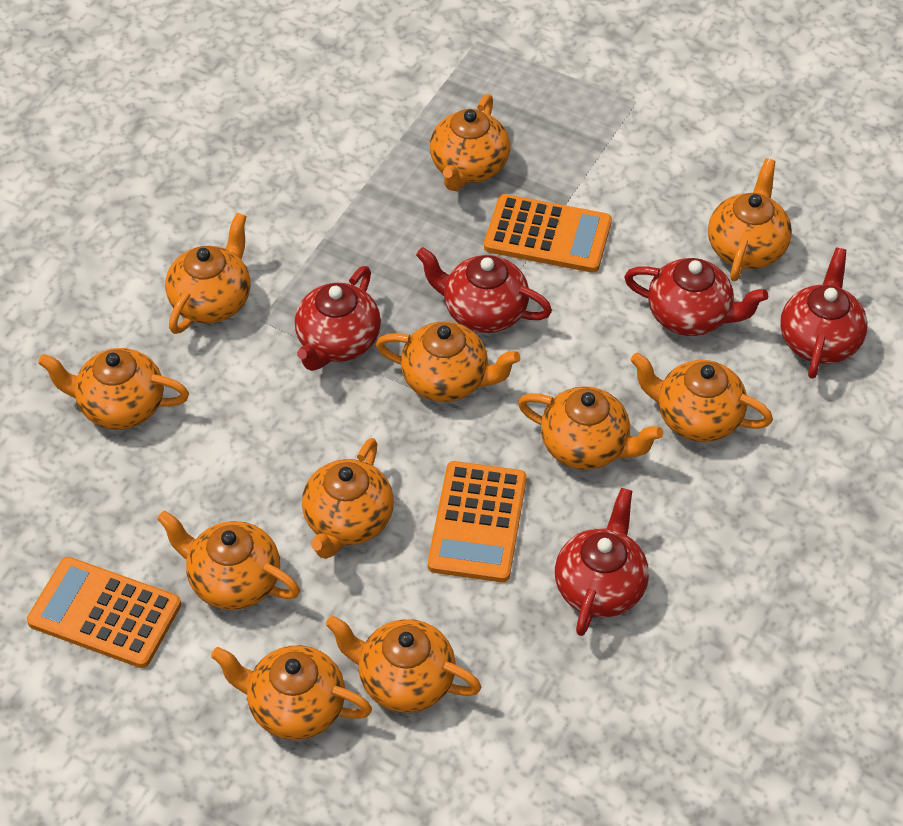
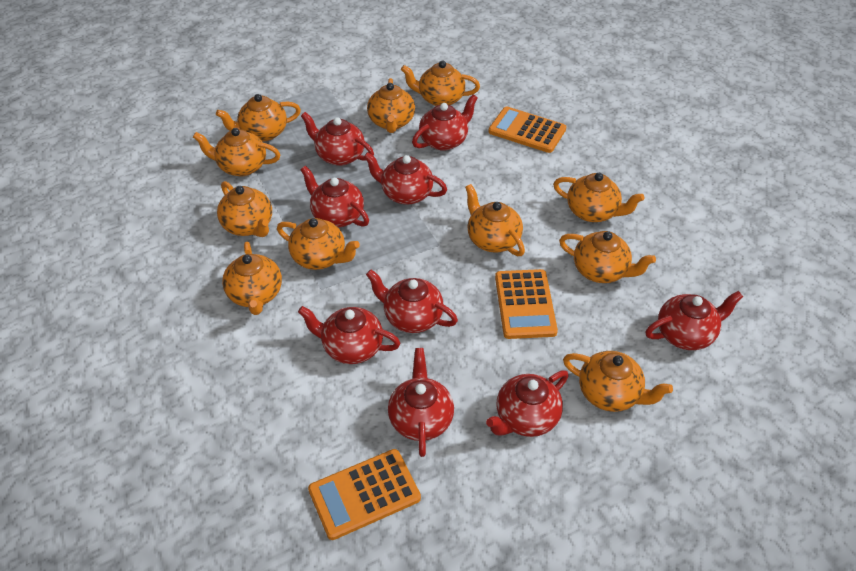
red teapot: [295,266,381,371] [416,247,552,333] [555,488,649,636] [624,258,768,336] [780,248,868,379] = 5 -> [298,306,401,364] [300,166,369,227] [301,112,374,166] [364,152,447,205] [366,270,458,333] [388,348,454,457] [412,94,478,151] [486,370,569,437] [645,291,743,350] = 9

